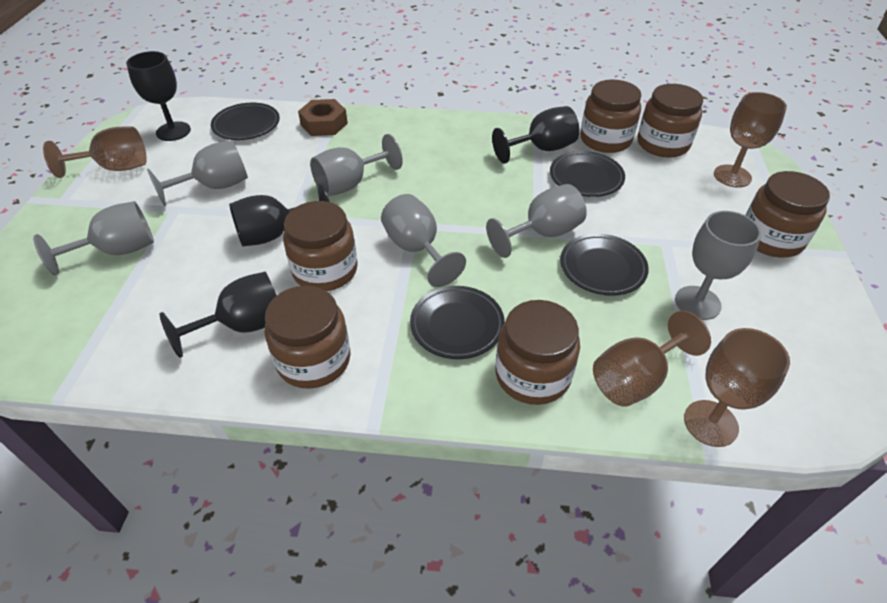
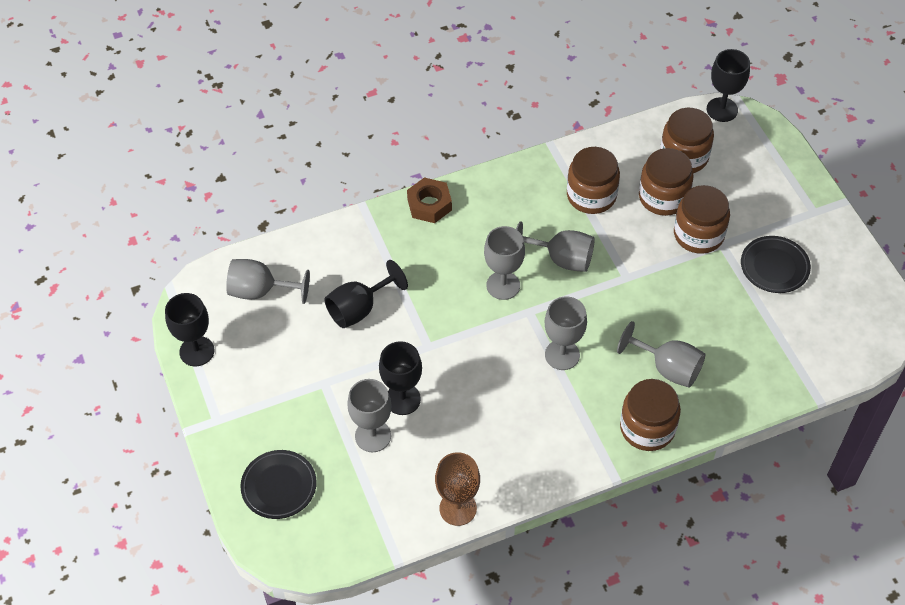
black plate: [211,103,280,140] [410,286,505,359] [550,151,625,197] [560,234,649,296] = 4 -> [240,450,317,519] [741,236,811,293] = 2
brown goblet: [43,127,147,178] [593,311,711,407] [684,328,790,447] [714,92,787,188] = 4 -> [435,452,480,526] = 1
brown jar: [264,286,351,389] [283,201,357,291] [495,300,580,405] [580,80,641,153] [637,84,703,158] [745,171,830,258] = 6 -> [567,147,620,214] [620,379,681,451] [639,148,694,216] [660,108,714,173] [674,185,730,254] = 5

